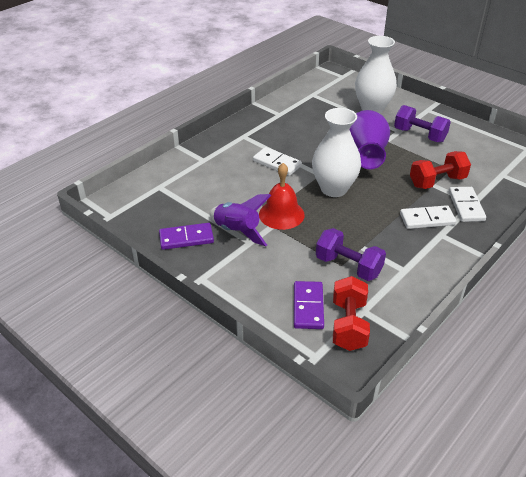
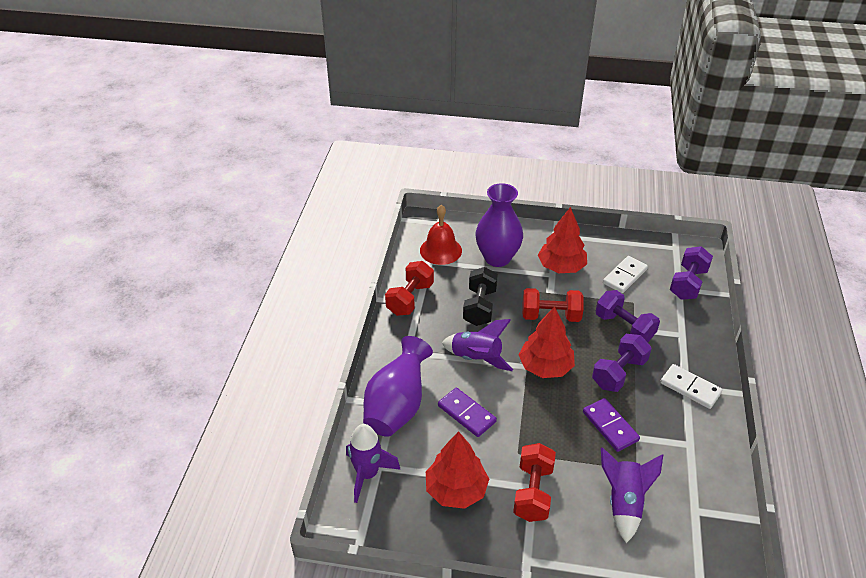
black dumbbell: none = 0 -> [463,267,498,326] = 1
purple dumbbell: [316,228,386,281] [394,105,451,143] = 2 -> [592,334,652,392] [596,290,660,342] [670,246,713,300] = 3
purple rocket: [210,194,271,246] = 1 -> [346,424,401,503] [442,319,513,371] [601,447,663,543] = 3
purple vase: [350,110,390,169] = 1 -> [363,336,433,437] [475,183,523,267] = 2
red dumbbell: [333,276,370,351] [410,151,471,189] = 2 -> [385,261,434,316] [513,443,556,522] [522,288,584,322] = 3
red tree: none = 0 -> [426,431,489,509] [519,306,575,378] [538,207,587,273] = 3
white domino: [253,147,302,176] [400,205,456,229] [449,187,486,222] = 3 -> [603,256,648,293] [660,364,722,409] = 2
white vase: [312,108,361,197] [355,36,397,113] = 2 -> none = 0

